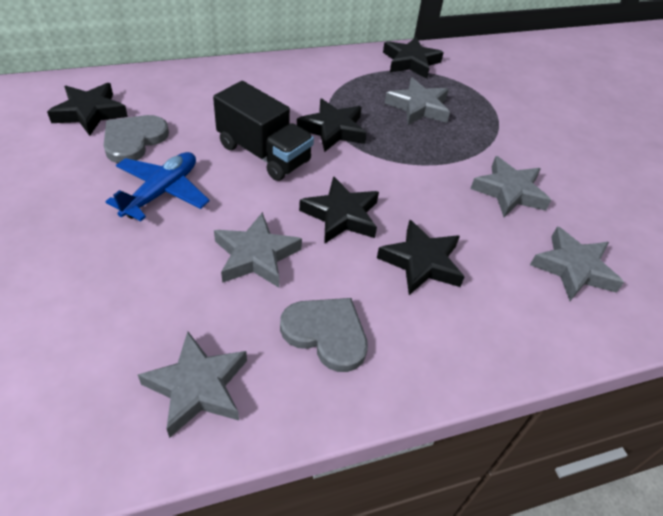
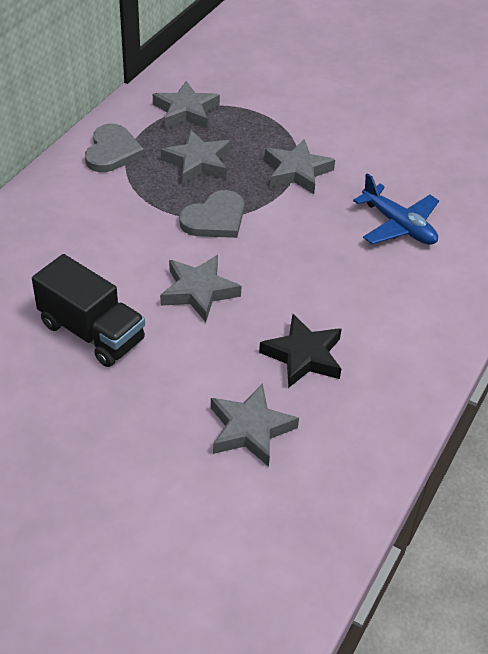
black star: [47,83,128,136] [297,98,367,152] [299,176,379,244] [377,220,465,295] [383,37,444,79] = 5 -> [259,314,342,388] = 1

